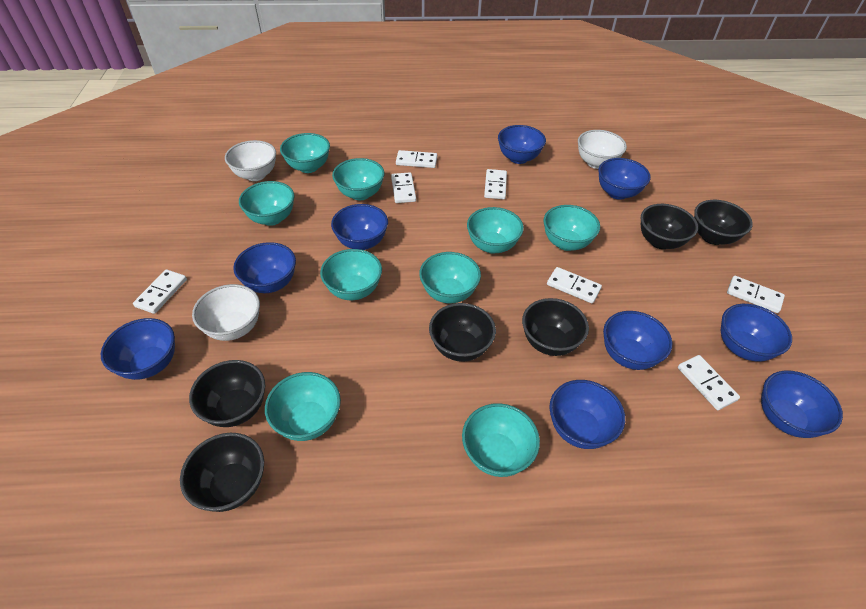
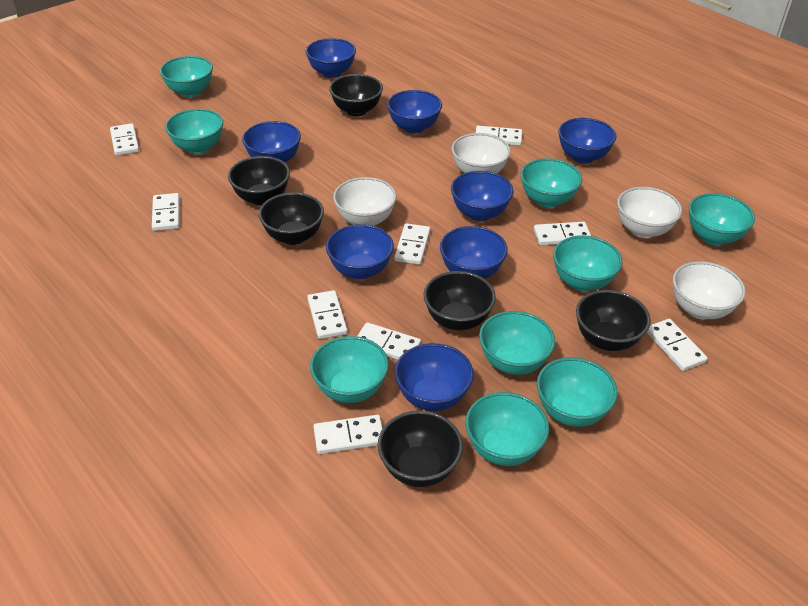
blue bowl: [101,318,175,380] [233,242,296,293] [331,204,388,250] [498,125,546,164] [549,380,625,449] [598,158,651,200] [603,311,672,370] [721,304,792,362] [761,370,843,438] = 9 -> [242,121,301,163] [306,38,356,78] [326,224,394,279] [387,90,442,134] [395,343,474,411] [440,226,508,279] [451,171,513,221] [558,118,616,164] = 8
white bowl: [192,284,260,341] [225,140,276,181] [578,130,627,169] = 3 -> [333,177,397,226] [452,133,511,174] [617,187,682,238] [673,261,746,319] = 4
white domino: [133,269,187,314] [391,172,416,203] [396,150,437,168] [484,169,507,199] [547,267,602,303] [678,355,740,410] [727,276,785,313] = 7 -> [110,123,139,156] [152,193,180,231] [307,290,348,339] [313,415,383,454] [357,322,421,360] [394,223,430,265] [476,126,522,146] [534,222,591,245] [646,319,708,371] = 9

